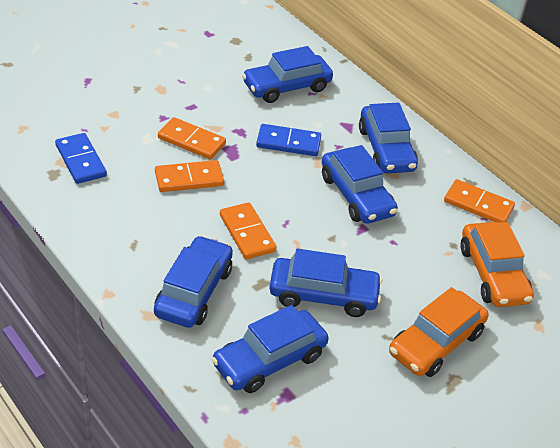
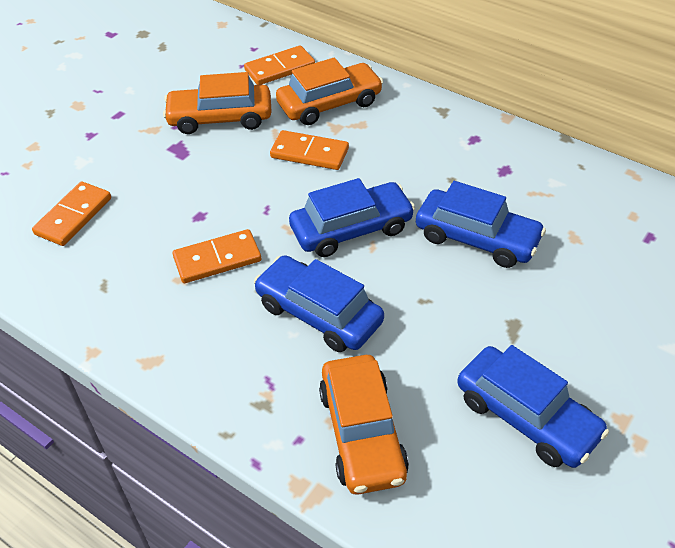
blue car: [154,236,233,328] [211,305,329,393] [242,46,333,103] [269,249,383,317] [322,145,398,224] [359,103,418,174] = 6 -> [254,255,384,352] [289,178,415,257] [416,181,546,268] [457,345,609,468] = 4
blue domino: [55,133,107,184] [256,124,321,156] = 2 -> none = 0
orange car: [389,287,489,377] [460,222,534,307] = 2 -> [163,72,272,134] [276,58,383,125] [319,355,409,495] = 3

